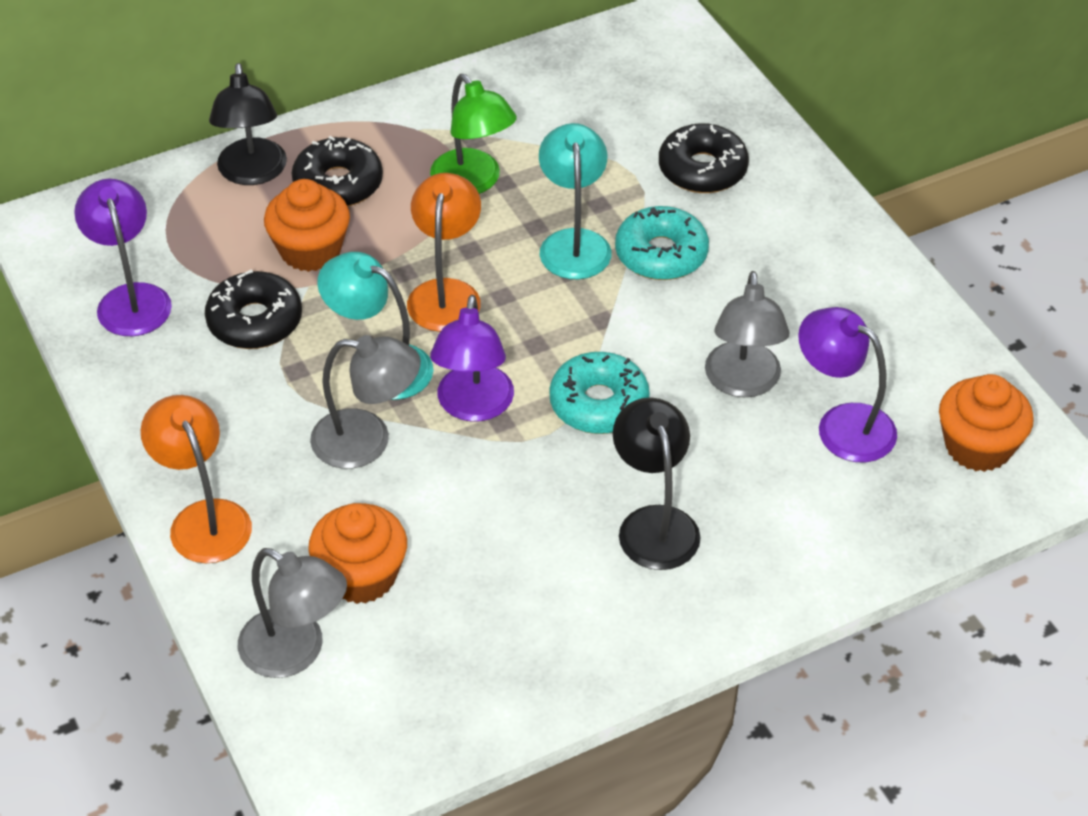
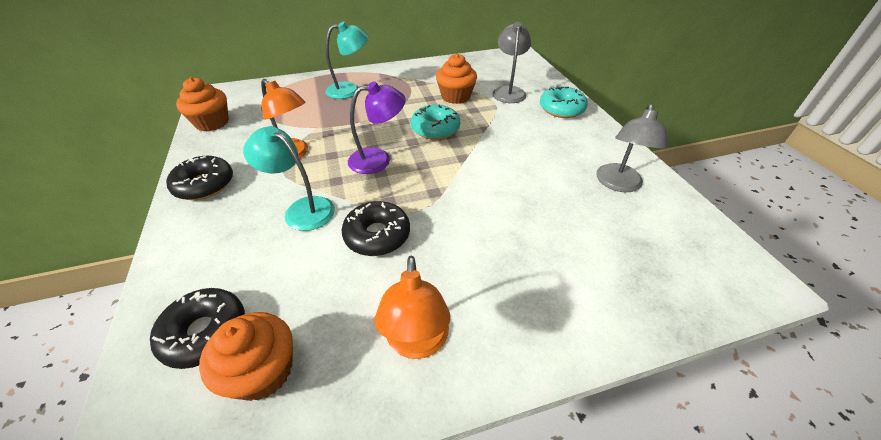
black lamp: [209,63,287,185] [613,398,701,570] = 2 -> none = 0
green lamp: [430,74,517,194] = 1 -> none = 0
grey lamp: [238,548,347,678] [310,335,421,469] [705,271,789,397] = 3 -> [492,22,531,103] [596,104,668,192] = 2
purple lamp: [74,179,172,336] [430,295,514,422] [798,307,897,463] = 3 -> [348,82,406,174] = 1

